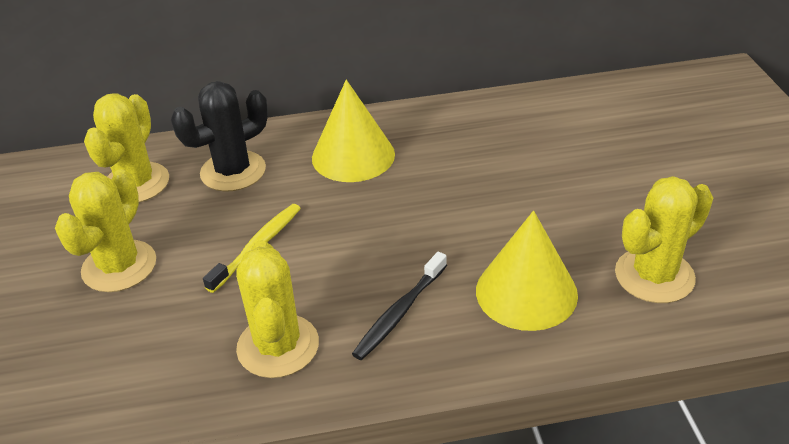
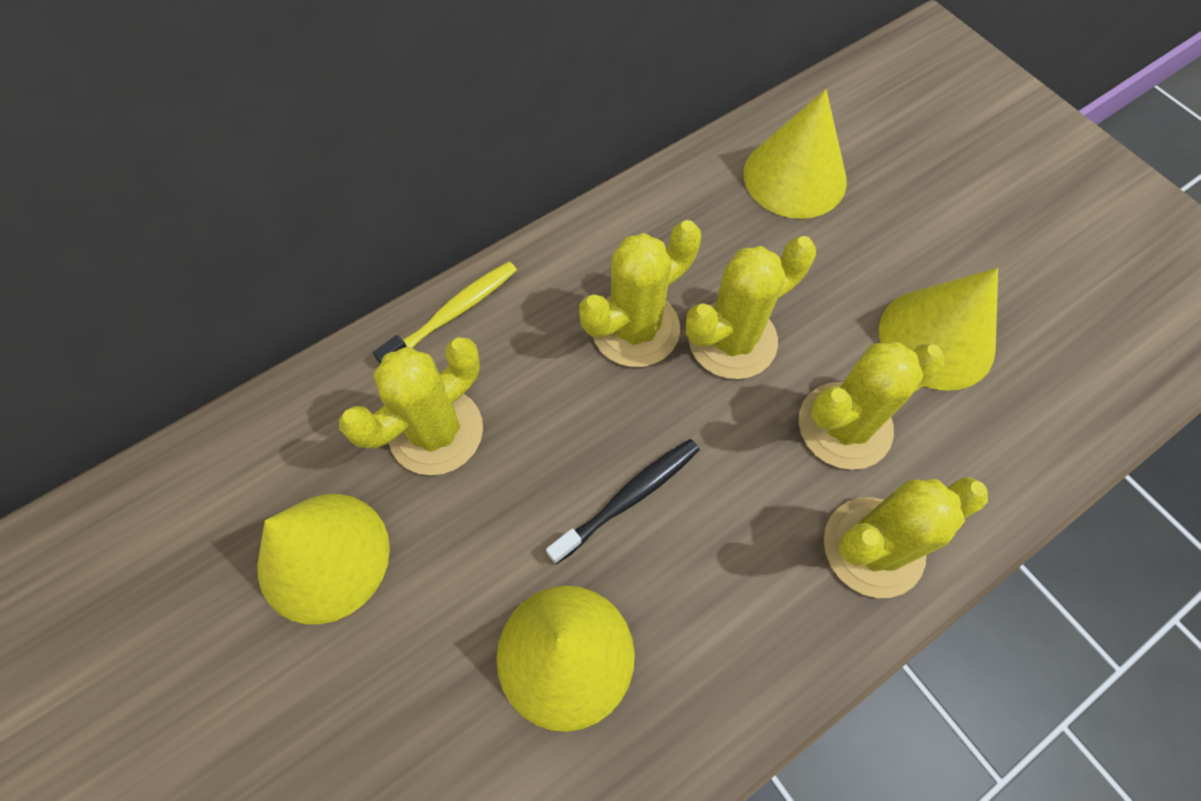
black cactus: [171,81,268,192] = 1 -> none = 0
yellow cactus: [55,169,156,292] [84,93,169,203] [236,240,319,378] [615,176,713,303] = 4 -> [339,337,483,475] [579,220,701,367] [686,236,816,379] [799,342,944,470] [824,477,988,598] = 5
yellow cone: [312,80,395,182] [476,211,578,331] = 2 -> [257,494,390,624] [497,586,635,732] [744,89,847,219] [879,268,998,391] = 4

